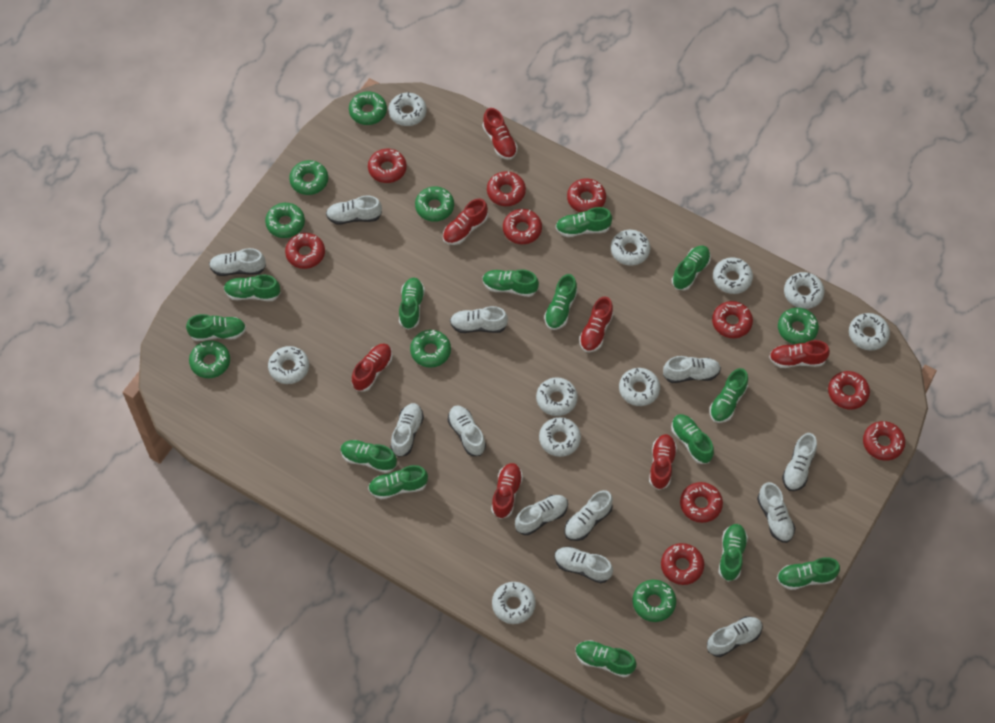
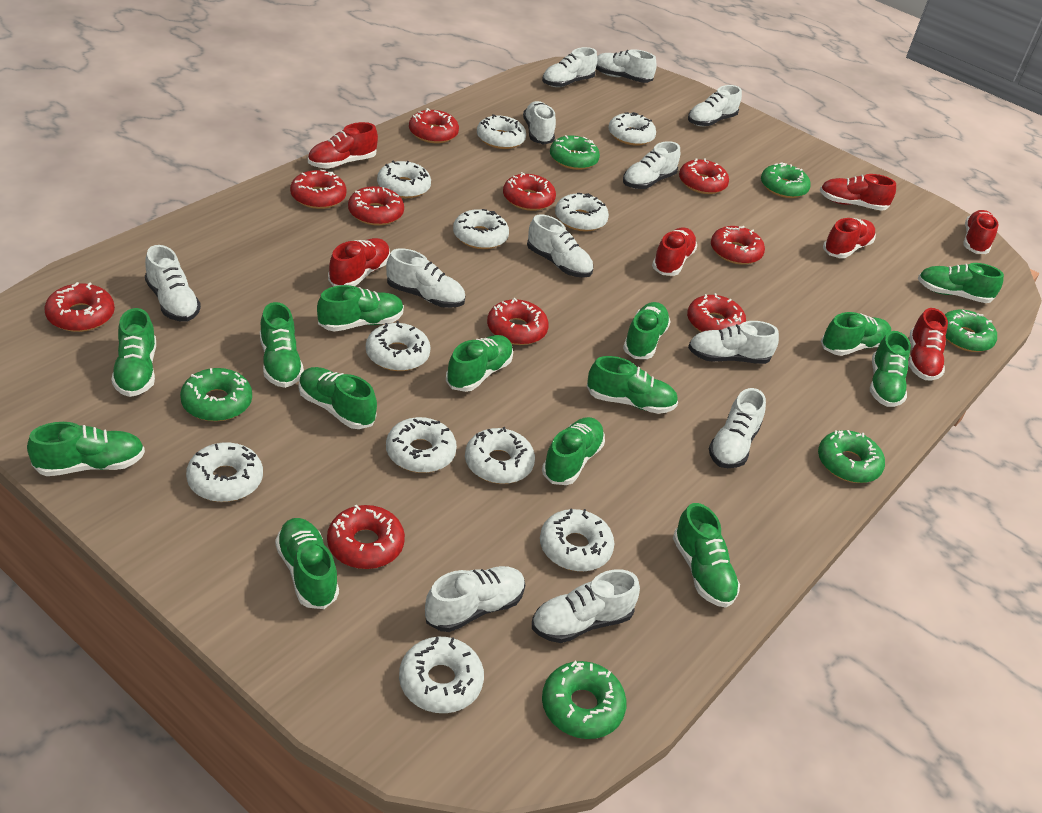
green donut: [189,340,230,378] [265,203,305,238] [289,160,328,195] [349,92,387,125] [410,330,451,368] [415,186,454,222] [633,580,676,622] [778,308,819,344] = 8 -> [180,368,252,421] [542,661,626,739] [550,135,600,170] [761,162,811,198] [818,430,885,483] [945,310,997,352] = 6
white donut: [268,346,309,384] [388,92,427,126] [492,582,536,624] [536,377,578,416] [539,417,581,457] [611,230,650,265] [619,368,660,406] [713,257,753,294] [784,272,825,309] [849,313,890,351] = 10 -> [186,442,263,502] [366,321,431,371] [377,161,431,198] [386,417,457,473] [399,637,484,713] [453,209,509,249] [465,427,535,484] [477,114,526,149] [540,508,614,572] [555,193,609,232] [608,112,656,146] = 11

